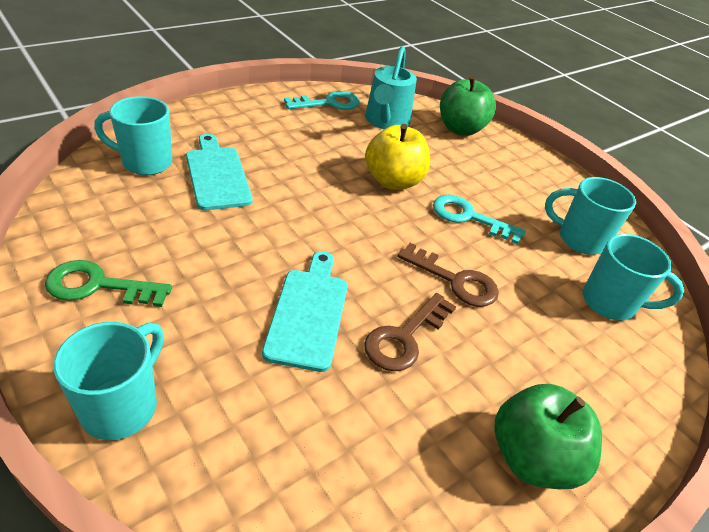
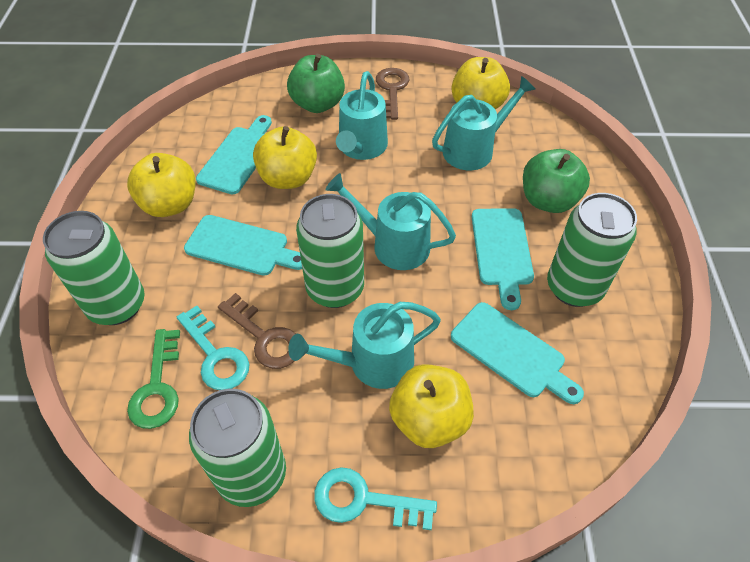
green can: none = 0 -> [43,211,145,325] [189,389,286,507] [296,194,364,308] [547,193,637,307] = 4
turquoise cutting board: [186,134,252,210] [262,251,348,372] = 2 -> [184,215,302,276] [196,115,272,194] [451,302,584,404] [472,208,534,310] = 4
turquoise mug: [53,322,164,440] [94,96,172,175] [545,177,636,255] [583,234,684,321] = 4 -> none = 0
turquoise watering can: [365,46,417,129] = 1 -> [288,302,441,389] [325,173,456,270] [336,71,388,160] [432,76,536,170] = 4
yellow apple: [365,124,430,190] = 1 -> [127,153,196,217] [253,126,317,189] [389,364,474,448] [451,57,510,109] = 4

